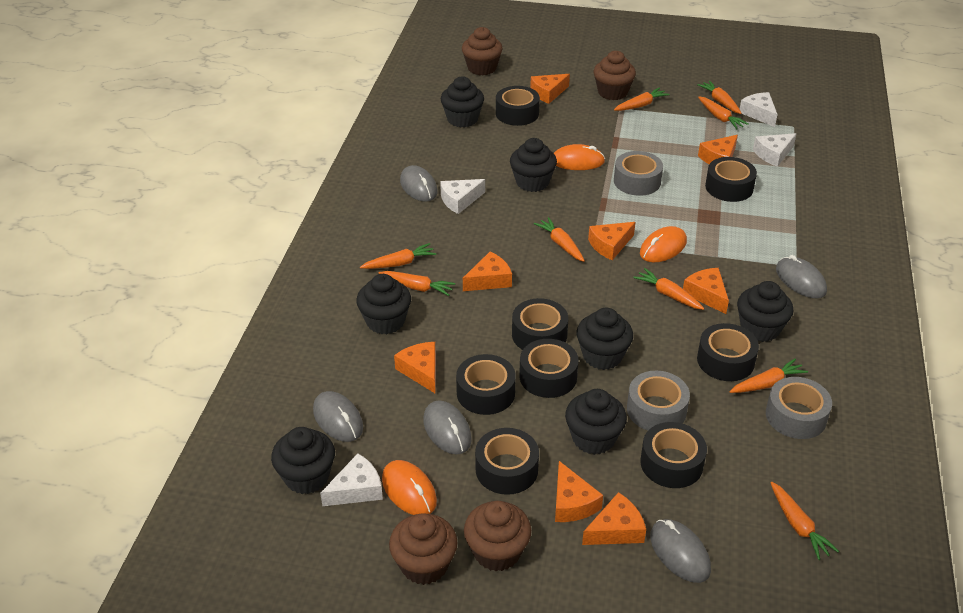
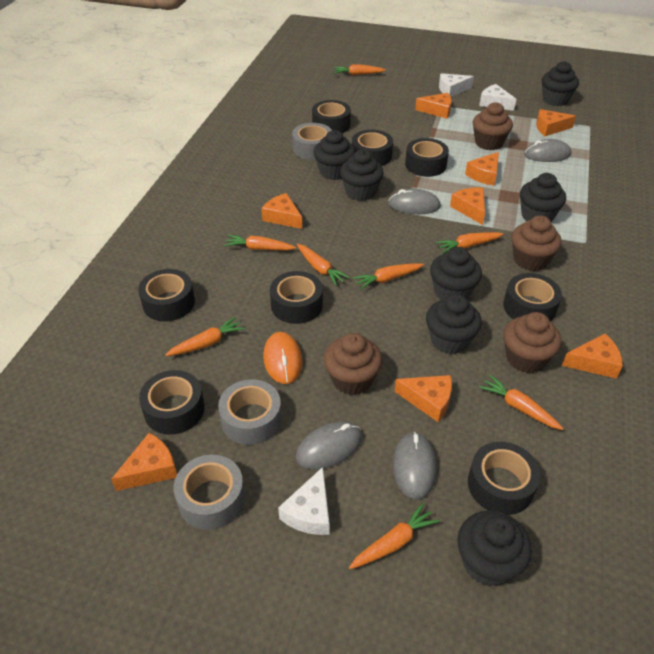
grey mouse: [313,391,363,442] [400,165,438,202] [423,400,472,454] [650,519,711,583] [776,255,827,298] = 5 -> [296,421,363,469] [388,189,441,214] [393,432,437,500] [524,139,571,162] = 4
orange carrot: [360,243,436,269] [379,271,455,296] [534,217,585,262] [614,88,670,111] [633,268,704,310] [697,81,741,114] [698,97,749,129] [729,358,808,393] [770,481,839,560] = 9 -> [166,317,245,356] [224,235,296,250] [297,244,350,286] [334,64,386,75] [349,502,440,569] [353,263,424,290] [435,232,504,253] [479,375,564,430] = 8
orange mouse: [382,460,437,515] [554,144,605,170] [640,226,687,262] = 3 -> [263,332,303,384] = 1
white cheese: [320,453,383,506] [440,179,485,214] [740,92,778,127] [753,133,796,167] = 4 -> [278,467,329,535] [439,73,474,97] [479,84,516,111] = 3

